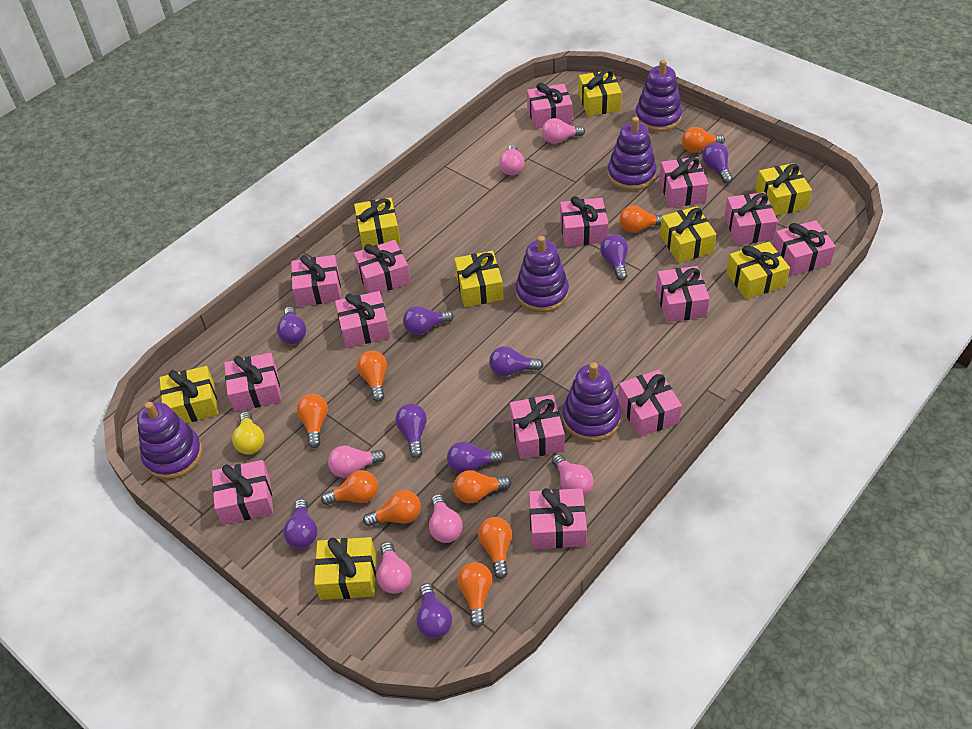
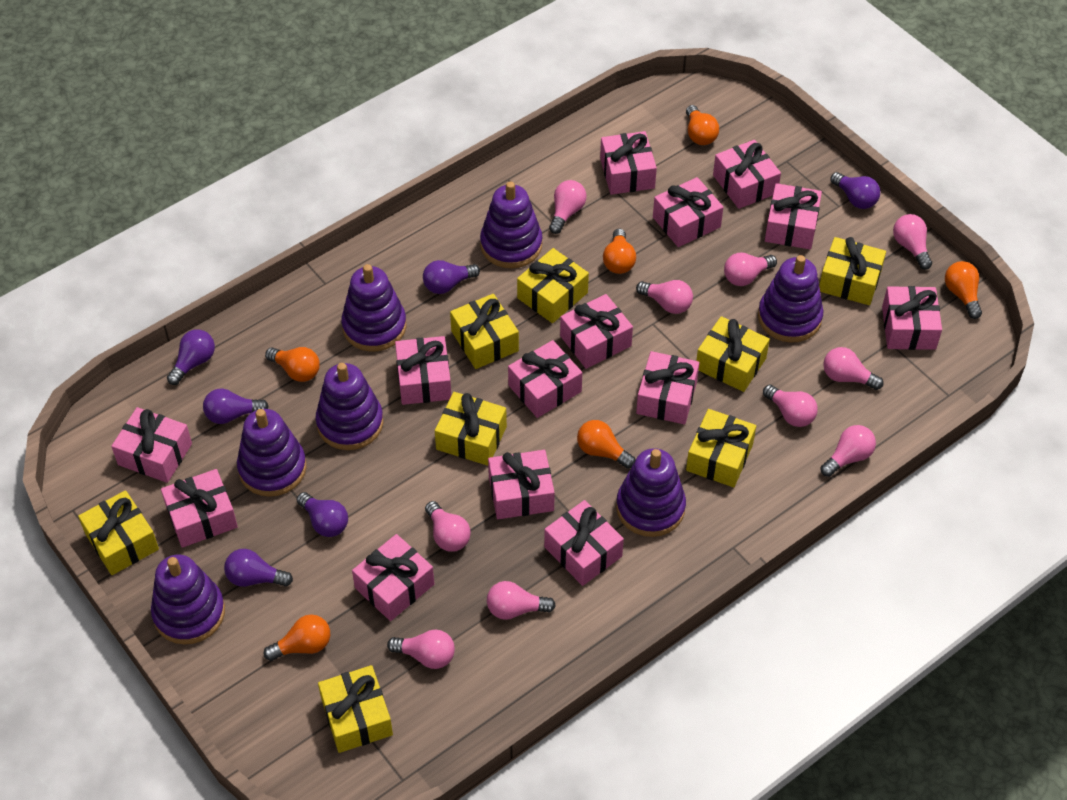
orange light bulb: [297,394,328,448] [321,470,378,505] [357,350,387,402] [363,490,421,527] [453,470,511,503] [457,562,493,628] [478,517,512,579] [619,206,663,233] [682,127,725,153] = 9 -> [264,614,330,661] [265,347,320,382] [577,420,635,469] [603,229,636,274] [686,105,719,145] [945,261,982,319] = 6
pink light bulb: [328,446,386,478] [377,542,412,594] [429,494,463,543] [499,145,525,175] [542,118,585,144] [552,454,593,496] = 6 -> [387,630,455,669] [425,501,471,552] [487,581,556,620] [549,180,587,234] [636,280,693,314] [724,253,777,286] [763,385,818,427] [820,425,876,477] [823,347,883,390] [893,214,932,270] = 10
purple light bulb: [277,307,306,344] [283,499,317,549] [395,404,427,458] [403,306,454,335] [416,583,452,638] [447,442,505,474] [489,346,543,376] [600,234,628,281] [702,142,733,184] = 9 -> [167,329,215,385] [203,388,269,424] [224,549,293,587] [297,492,348,537] [423,260,480,294] [830,172,880,209] = 6
purple stacking toy: [137,402,203,480] [515,236,569,313] [562,362,621,442] [607,117,657,191] [635,60,682,132] = 5 -> [151,555,225,645] [237,409,307,497] [316,363,383,450] [341,264,406,352] [480,182,542,268] [616,448,686,537] [758,255,824,343] = 7
yellow light bulb: [232,411,264,454] = 1 -> none = 0

